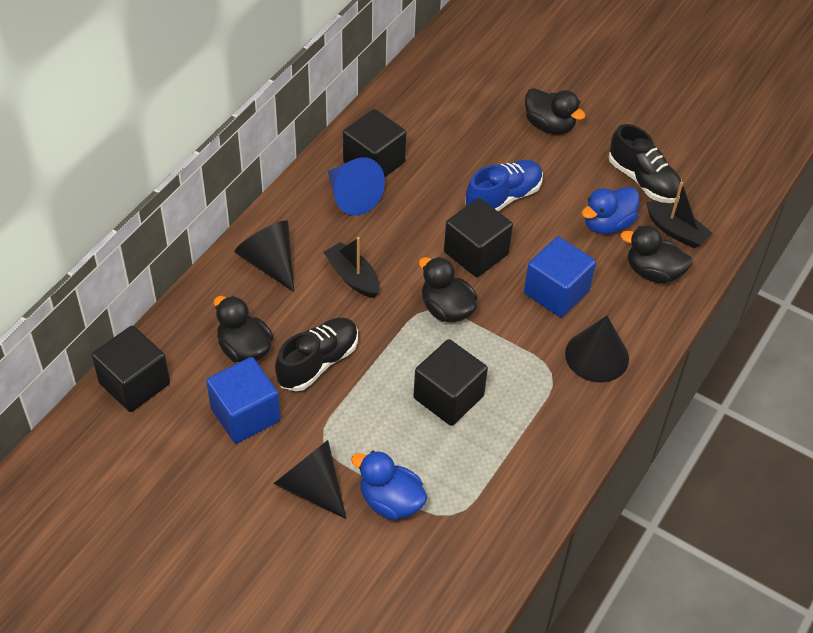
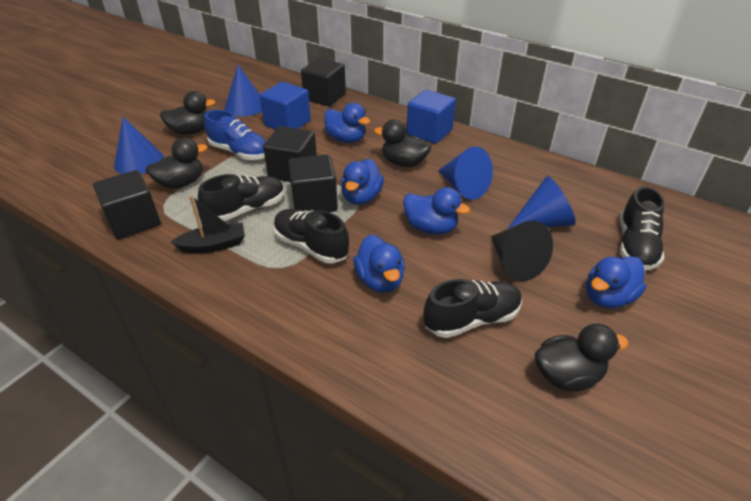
black boat: [323,237,380,298] [646,182,712,248] = 2 -> [171,195,245,253] = 1
black cone: [234,220,294,292] [273,440,346,519] [565,316,629,383] = 3 -> [491,221,553,281] = 1
black shoe: [275,318,358,391] [609,124,683,203] = 2 -> [198,174,285,221] [273,209,349,263] [424,279,522,338] [620,186,665,270] = 4
blue cone: [328,157,385,216] = 1 -> [114,117,164,174] [225,65,262,117] [438,147,493,200] [508,176,576,229] = 4
blue duck: [351,451,427,520] [582,187,640,234] = 2 -> [324,103,370,143] [341,159,384,205] [353,235,405,293] [403,187,470,235] [586,256,646,308] = 5

